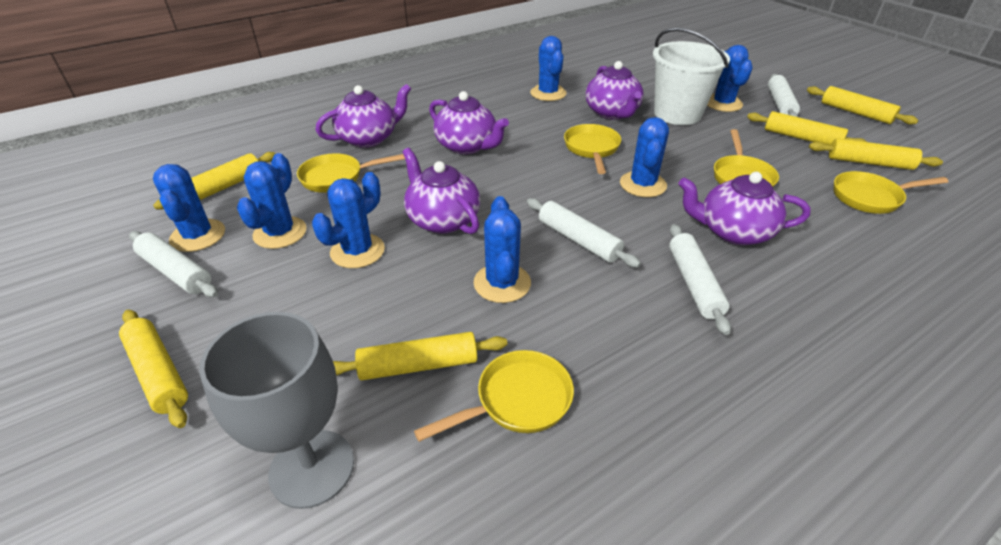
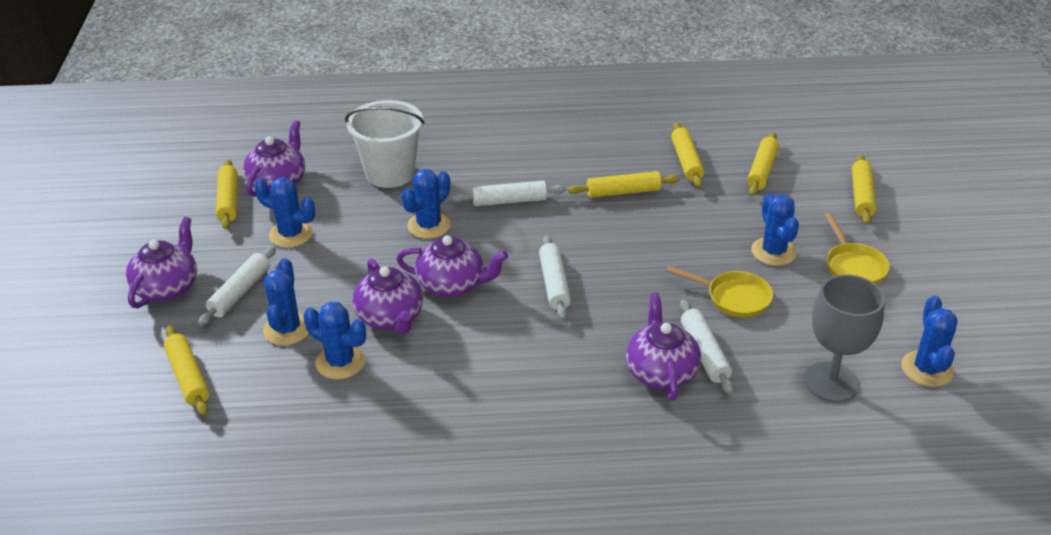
blue cactus: [153,164,225,252] [237,153,307,249] [312,172,385,268] [474,196,531,303] [530,36,567,101] [620,117,669,197] [707,45,753,112] = 7 -> [254,178,315,248] [263,258,309,345] [303,302,366,380] [401,169,451,239] [751,193,799,266] [901,296,958,387] = 6
yellow pan: [297,153,405,193] [414,350,574,442] [564,124,621,174] [714,129,779,187] [833,171,948,214] = 5 -> [666,266,773,318] [824,212,890,285] = 2

